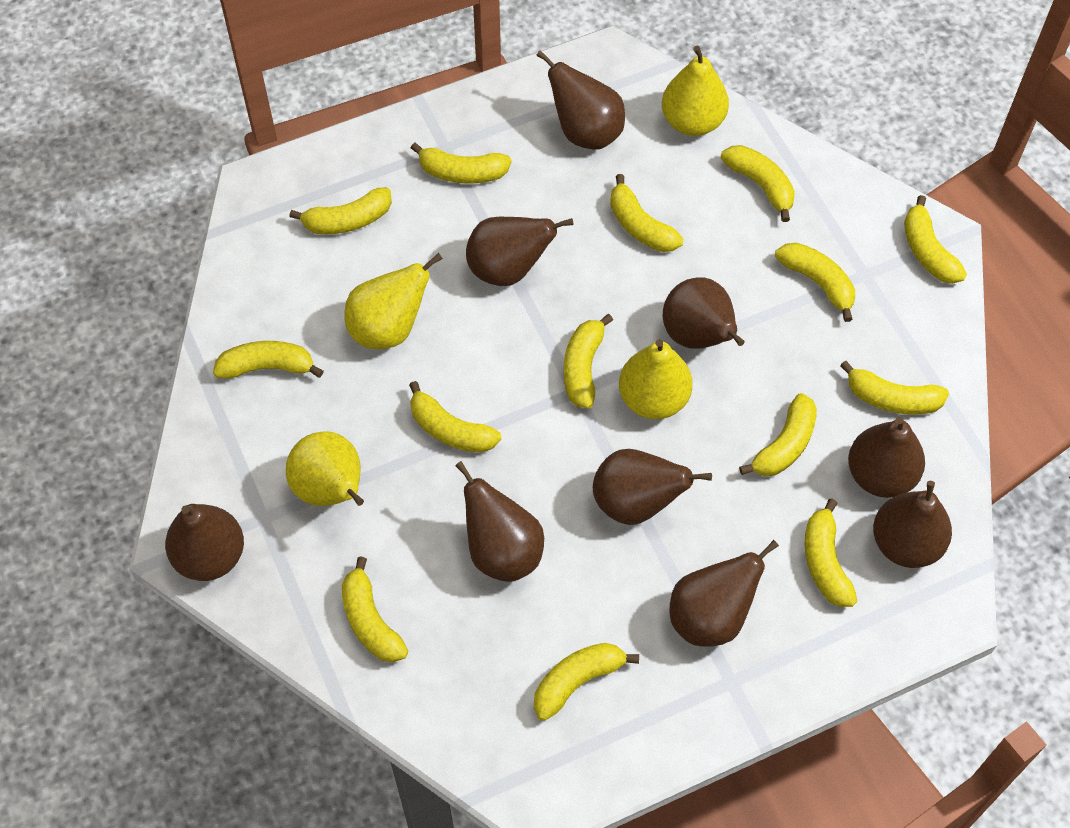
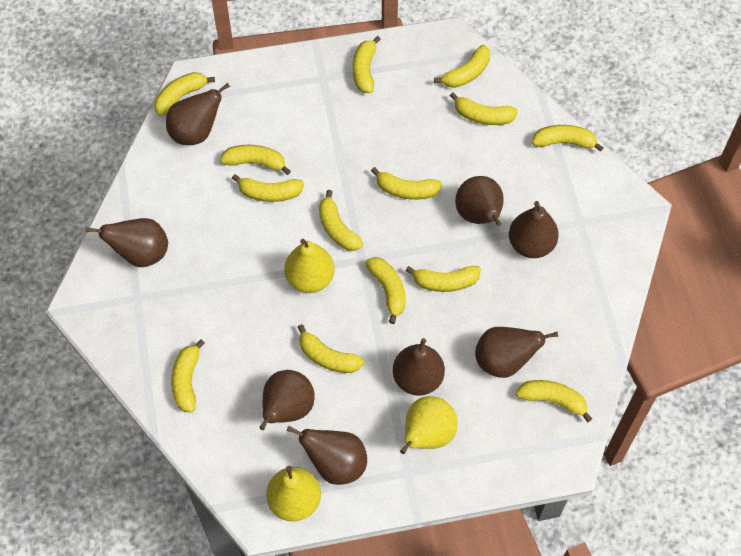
brown pear: [165,504,244,581] [455,461,544,582] [466,217,574,286] [536,50,625,150] [593,449,712,525] [663,277,745,349] [669,540,779,647] [848,417,925,498] [873,481,952,568] = 9 -> [86,218,168,267] [166,83,230,145] [259,370,315,430] [287,426,367,485] [393,338,445,396] [455,176,504,226] [475,327,558,378] [509,201,559,258] = 8
yellow pear: [286,431,364,506] [345,253,443,349] [619,339,693,419] [662,46,729,136] = 4 -> [266,466,321,521] [284,239,334,293] [400,396,458,454] = 3

